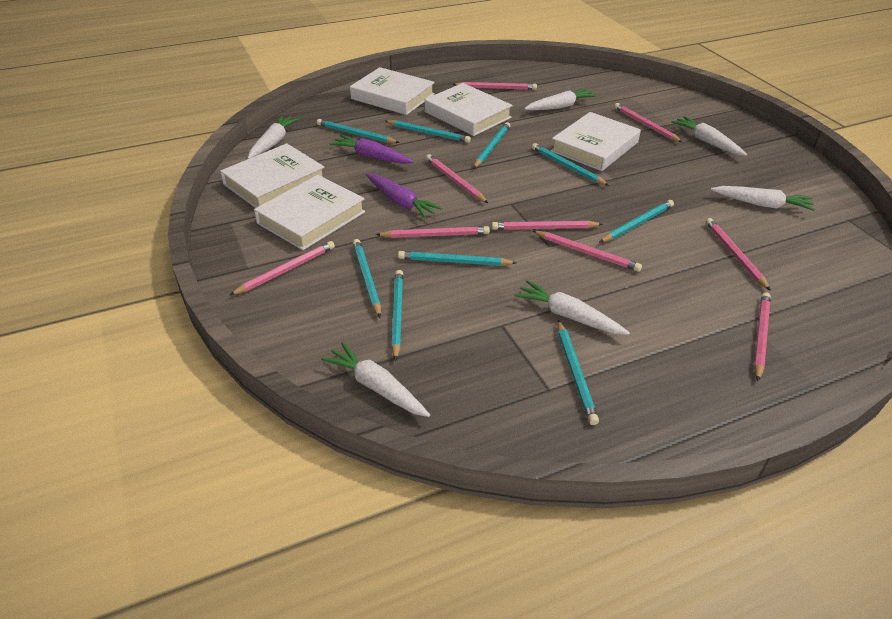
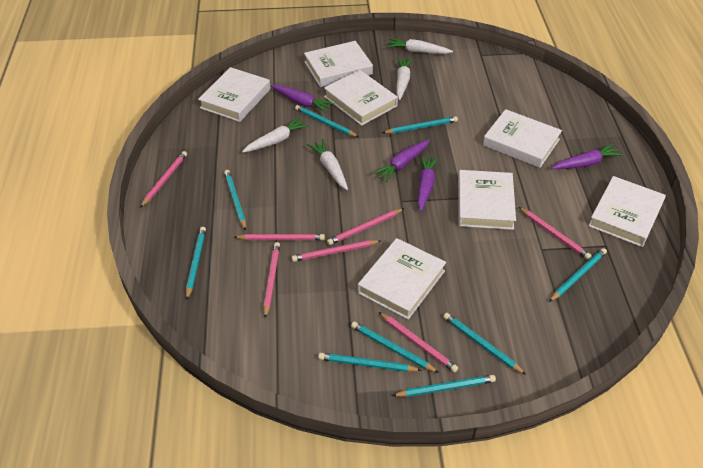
pink pencil: [230,241,335,295] [375,226,490,238] [426,154,488,203] [452,82,537,90] [491,221,603,230] [533,231,642,272] [614,103,682,142] [706,218,771,291] [754,292,771,381] = 9 -> [140,151,187,208] [234,234,325,240] [263,242,280,318] [292,240,381,262] [327,208,404,245] [379,312,458,373] [519,207,592,260] = 7
purple carrot: [330,135,414,164] [366,174,442,219] = 2 -> [271,85,334,113] [373,139,430,183] [418,155,439,211] [551,143,623,169] = 4
white book: [220,143,324,208] [254,175,365,250] [350,67,435,115] [425,83,513,136] [550,112,641,171] = 5 -> [198,67,271,122] [304,41,373,87] [324,70,398,126] [358,238,446,320] [458,170,516,230] [483,109,562,168] [588,176,666,247] = 7
white carrot: [248,115,300,159] [321,342,430,417] [514,280,630,335] [524,88,597,110] [671,116,747,156] [711,186,815,211] = 6 -> [242,117,309,153] [307,139,348,190] [386,38,453,54] [397,57,413,100] = 4

